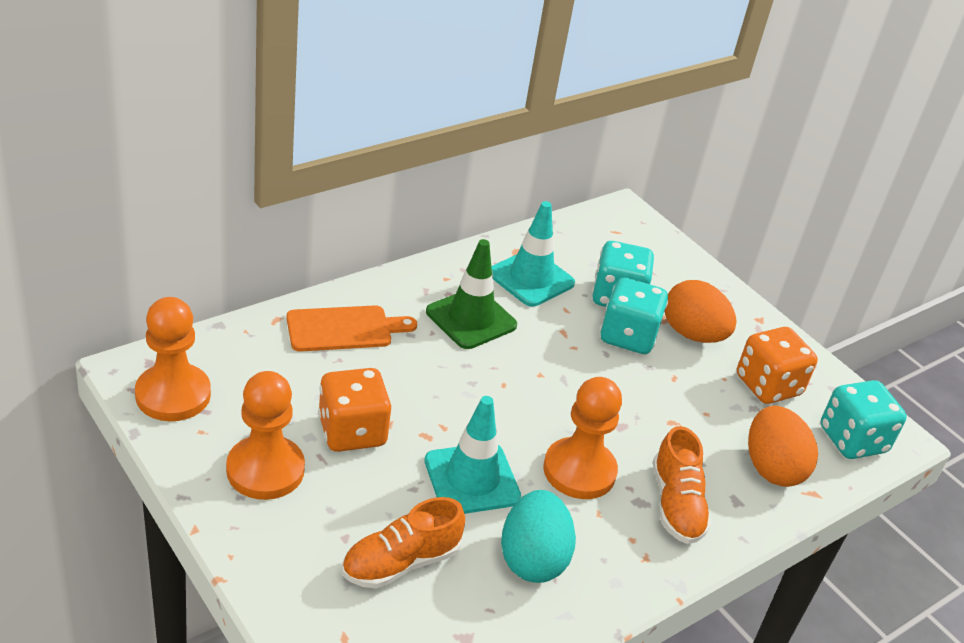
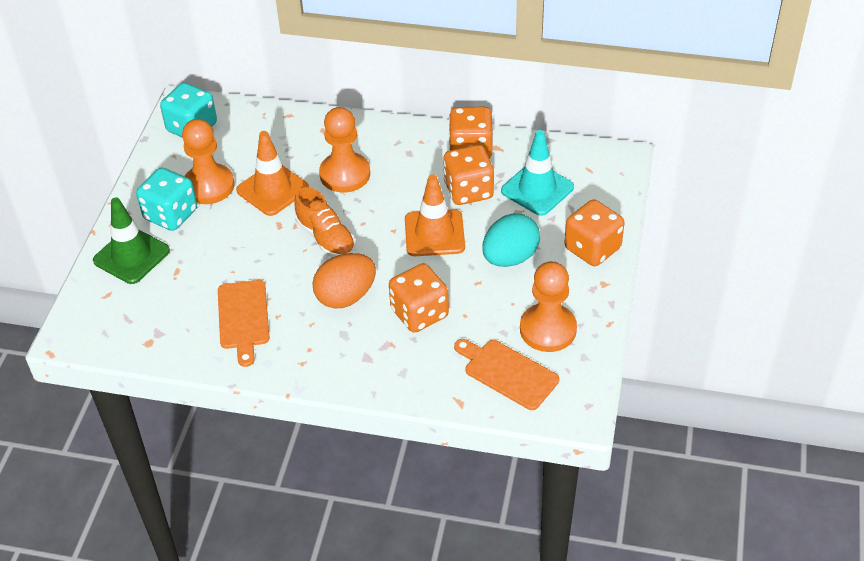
orange cutting board: [287,305,417,352] = 1 -> [218,280,269,367] [454,339,559,410] = 2
orange dice: [318,368,391,452] [737,327,818,404] = 2 -> [389,263,449,333] [443,145,494,205] [449,107,493,159] [564,199,625,266] = 4
orange egg: [665,280,736,343] [748,406,818,487] = 2 -> [312,253,376,309] = 1
orange shoe: [342,497,465,589] [653,426,712,544] = 2 -> [294,187,355,257] = 1
orange traffic cone: none = 0 -> [236,131,309,216] [405,175,465,256] = 2
turquoise dice: [592,241,654,307] [600,277,668,354] [821,380,907,459] = 3 -> [136,168,197,231] [160,83,217,137] = 2
turquoise traffic cone: [424,396,521,514] [491,201,575,307] = 2 -> [501,130,574,216] = 1

